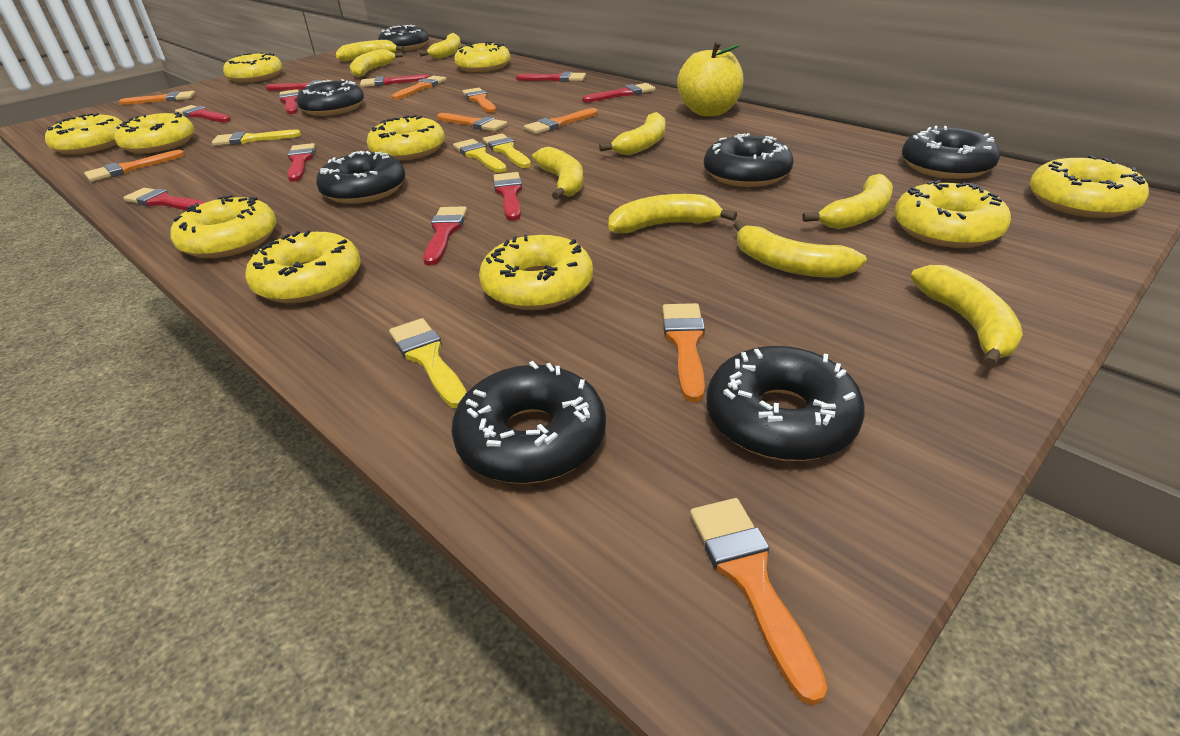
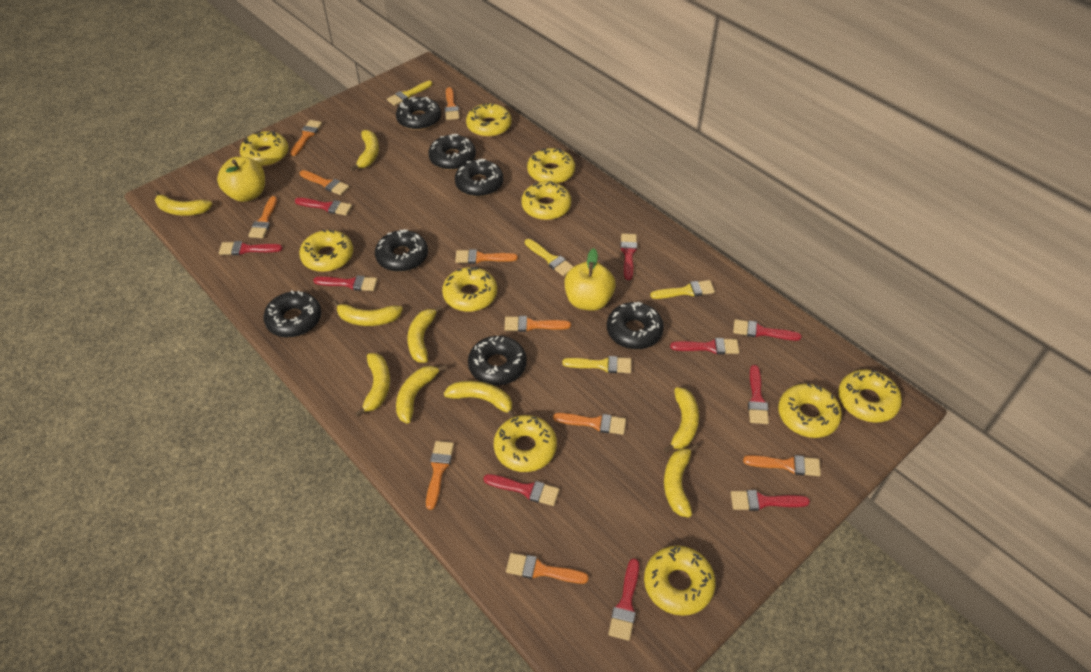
orange brush: [84,150,185,182] [119,91,195,105] [392,76,447,100] [437,113,507,131] [462,88,496,113] [524,108,597,134] [662,303,705,402] [690,498,828,705] = 8 -> [248,196,277,238] [290,120,322,156] [300,170,349,195] [426,441,454,510] [444,87,459,120] [455,249,518,264] [504,316,571,332] [506,553,589,584] [553,413,626,435] [743,455,821,476] = 10
yellow apple: [677,41,744,116] = 1 -> [217,157,265,202] [565,248,616,311] = 2

